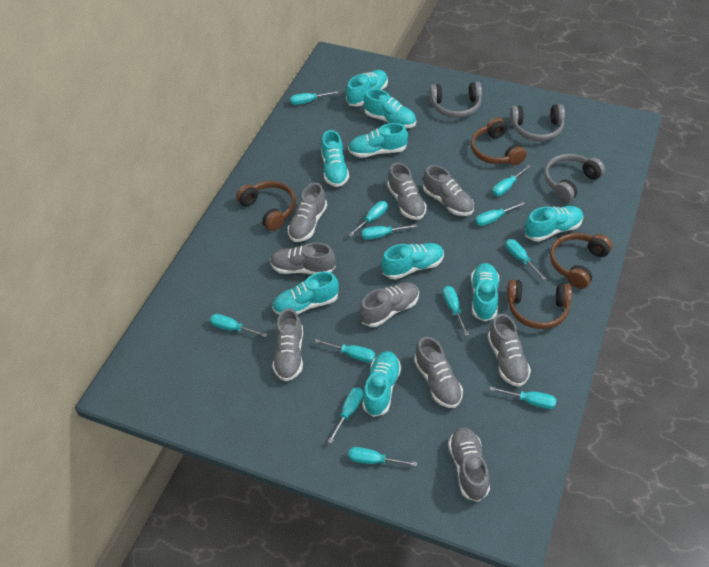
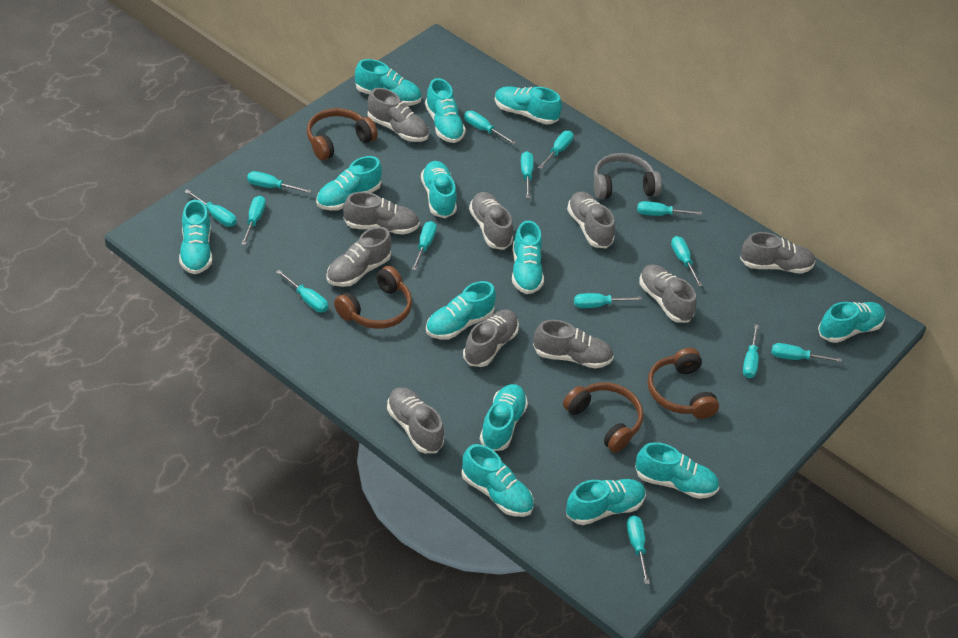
grey headphones: [430,82,482,118] [510,104,565,141] [544,154,605,202] = 3 -> [594,153,662,200] = 1
grey shoe: [270,243,336,274] [273,308,303,381] [288,183,327,242] [360,282,419,327] [387,162,427,220] [414,337,463,408] [423,165,474,216] [448,427,490,502] [488,314,531,387] = 9 -> [326,227,392,287] [343,192,420,235] [368,88,429,142] [387,387,444,453] [463,309,519,367] [469,192,513,250] [533,320,614,369] [567,192,615,248] [639,264,697,323] [740,232,816,274] = 10
turquoise screwdriver: [210,314,267,337] [290,91,339,105] [315,339,375,363] [328,387,363,444] [348,201,388,237] [348,447,417,466] [361,224,418,240] [443,286,469,336] [475,202,526,226] [490,386,557,409] [492,165,531,196] [505,239,547,280] = 12 -> [184,189,237,227] [241,196,266,245] [247,171,312,193] [276,270,328,312] [412,221,437,271] [464,111,516,145] [521,151,534,199] [538,131,574,169] [574,293,642,308] [627,515,650,584] [637,201,702,216] [671,236,702,287] [743,324,759,378] [771,343,842,362] = 14
turquoise shoe: [272,272,339,315] [321,130,349,187] [346,70,388,106] [348,123,408,158] [362,351,401,417] [364,89,416,128] [381,243,444,280] [471,263,499,322] [525,206,583,242] = 9 -> [179,200,212,274] [316,156,382,211] [355,59,421,106] [421,161,457,218] [425,78,466,143] [426,281,496,340] [461,444,534,517] [480,384,528,451] [494,86,562,124] [512,220,544,294] [566,479,646,525] [635,442,719,499] [818,302,885,343] = 13

